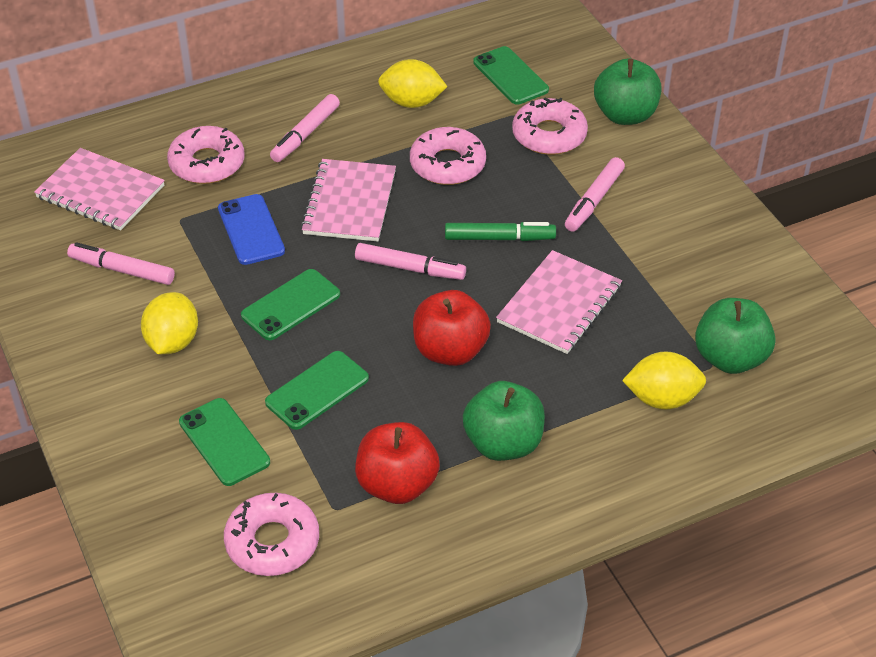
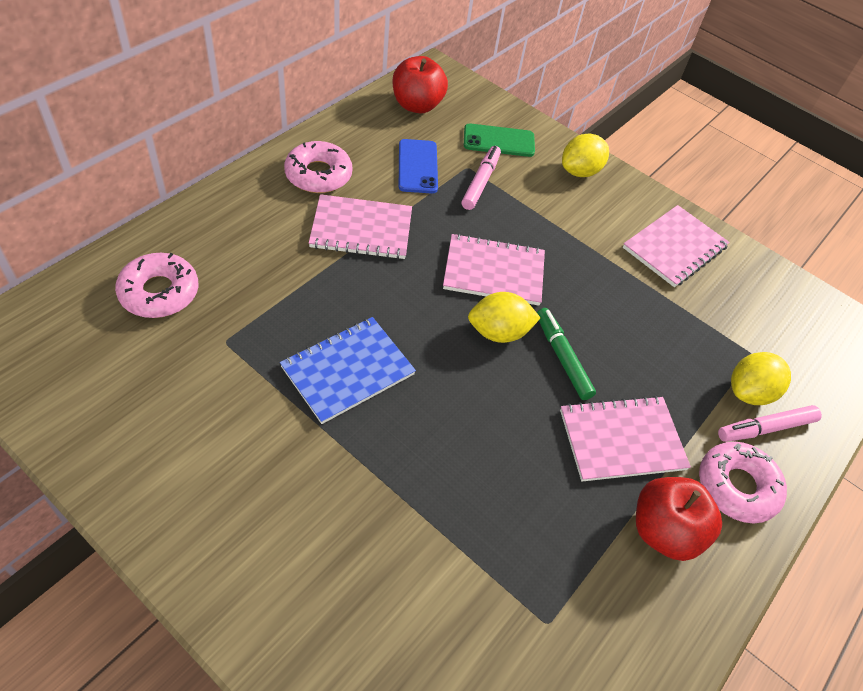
blue notebook: none = 0 -> [280,317,416,424] = 1
green apple: [463,381,545,461] [594,58,661,125] [695,298,775,374] = 3 -> none = 0
green phone: [179,398,270,486] [241,269,340,340] [265,351,369,430] [473,46,549,105] = 4 -> [464,123,535,157] = 1
pink donut: [167,126,244,184] [224,493,319,576] [410,127,486,185] [512,98,588,155] = 4 -> [115,253,198,318] [284,141,353,193] [699,442,787,523] = 3
pink marker: [67,242,175,285] [270,94,340,162] [355,243,466,280] [565,157,625,232] = 4 -> [461,146,501,210] [718,405,822,442] = 2
pink notebook: [34,148,165,230] [301,159,396,242] [496,250,622,354] = 3 -> [309,194,412,259] [443,233,545,306] [560,396,691,482] [623,205,730,287] = 4

